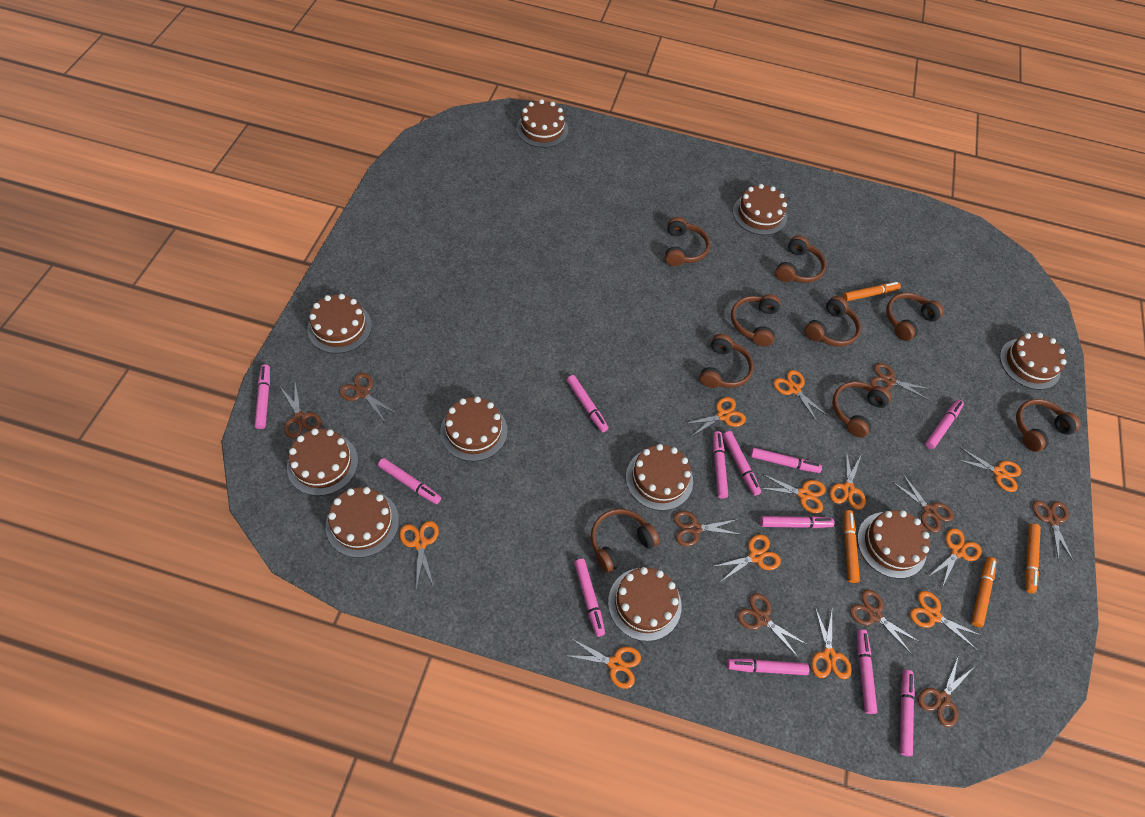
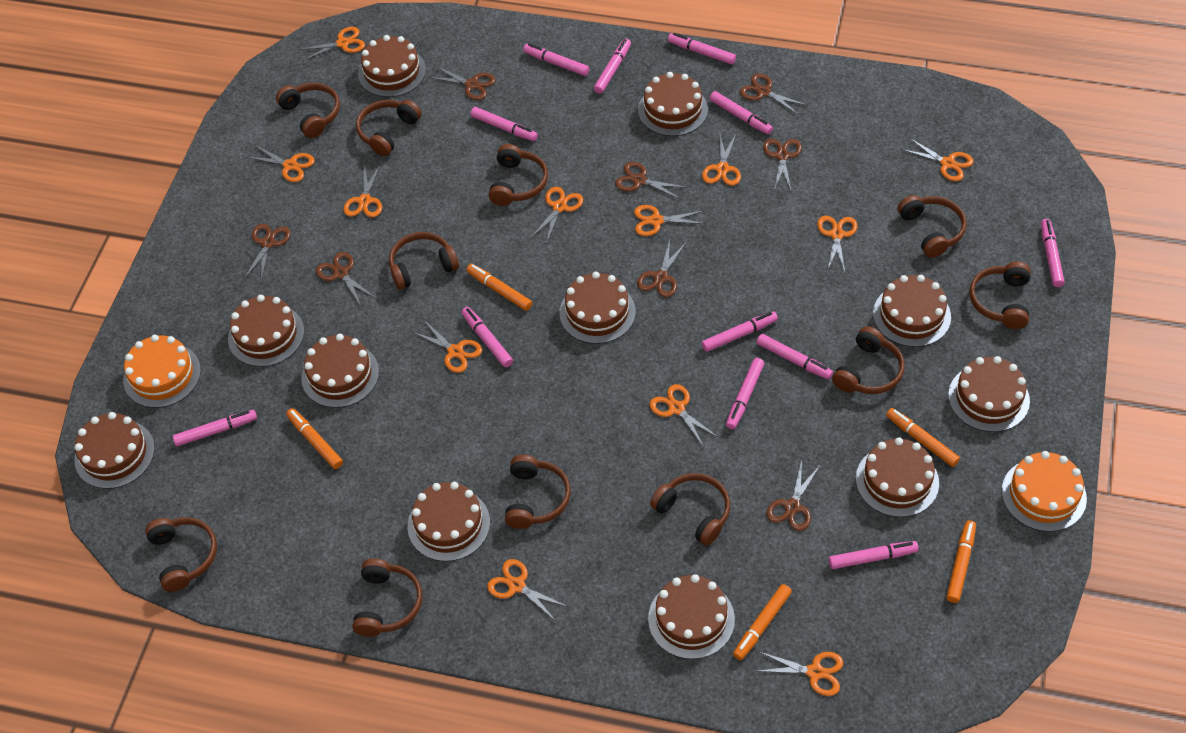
brown cake: [287,428,358,496] [307,294,372,354] [326,487,399,558] [440,396,508,461] [516,99,568,148] [608,567,682,641] [626,444,693,511] [733,184,787,235] [857,510,930,579] [1000,332,1067,390] = 10 -> [74,412,155,489] [228,295,304,367] [301,334,379,408] [358,35,426,97] [407,482,490,562] [559,272,636,344] [638,72,708,136] [648,574,735,659] [856,437,939,517] [873,275,951,347] [948,356,1030,432] = 11
brown headphones: [591,509,660,573] [665,217,710,266] [700,334,754,388] [731,294,780,346] [775,235,826,283] [804,296,861,347] [832,381,891,437] [886,293,944,341] [1016,399,1081,452] = 9 -> [145,517,217,592] [276,83,340,138] [352,558,422,637] [356,100,421,156] [389,232,459,290] [489,144,548,206] [505,455,571,529] [650,473,730,546] [832,326,905,394] [898,195,967,258] [969,262,1031,329] = 11
brown scissors: [281,382,321,438] [339,373,397,422] [673,511,742,546] [737,593,808,658] [850,590,920,655] [870,363,930,400] [891,473,954,533] [918,655,973,727] [1032,501,1074,563] = 9 -> [244,224,291,281] [316,252,376,306] [428,66,496,100] [615,162,687,199] [637,240,687,297] [740,74,808,115] [763,139,802,191] [767,461,820,531] = 8
orange cake: none = 0 -> [123,335,201,408] [1002,451,1087,532] = 2
orange marker: [843,282,901,301] [844,510,860,583] [972,557,997,627] [1025,524,1041,593] = 4 -> [286,408,343,469] [466,264,532,311] [733,584,792,660] [886,408,960,467] [946,521,976,603] = 5
orange scissors: [399,521,439,589] [565,638,641,689] [684,397,746,436] [712,534,781,581] [760,474,826,513] [773,370,828,423] [811,607,852,679] [830,450,866,510] [910,591,982,650] [929,528,982,588] [956,447,1021,492] = 11 -> [247,145,315,182] [298,27,365,61] [343,164,382,217] [412,320,482,373] [487,559,568,621] [531,187,583,244] [634,205,706,236] [650,384,718,447] [702,134,741,186] [758,652,843,696] [817,216,857,272] [901,138,973,181] = 12

